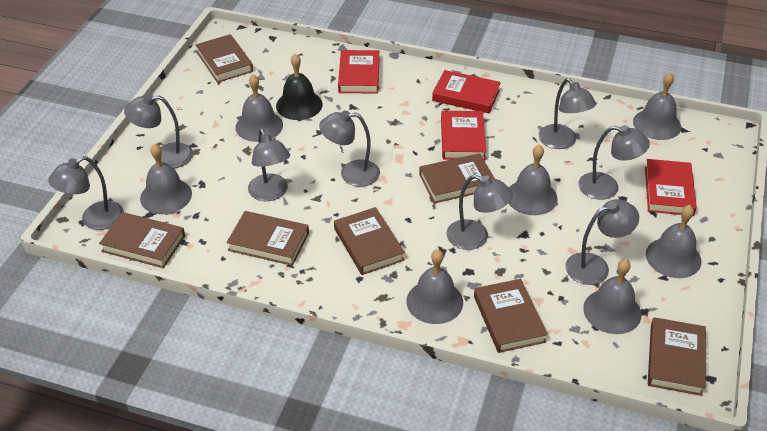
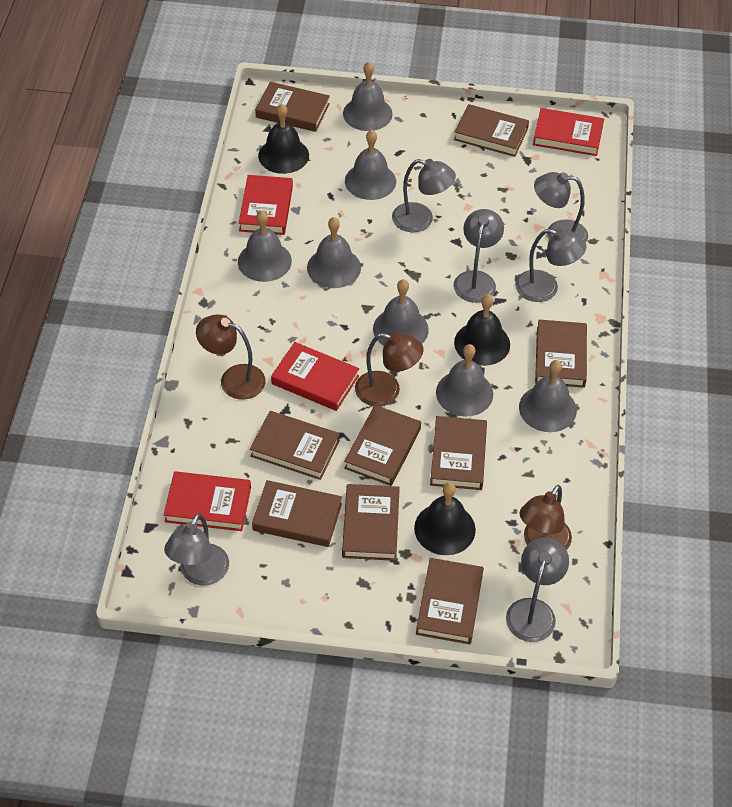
black bell: [276,54,323,120] = 1 -> [258,104,309,174] [414,482,476,555] [454,294,510,366] = 3
brown book: [99,212,185,268] [196,34,253,83] [227,211,309,266] [334,207,405,275] [419,153,495,203] [474,279,548,353] [648,317,706,396] = 7 -> [250,411,340,480] [252,480,342,547] [255,82,330,132] [342,484,400,561] [344,405,421,486] [416,558,484,644] [430,416,487,490] [454,104,529,157] [535,320,587,388] = 9
brown lamp: none = 0 -> [196,314,265,400] [355,332,424,406] [519,485,572,550] = 3
grey lamp: [48,156,124,230] [124,94,193,168] [248,129,290,201] [319,111,380,187] [447,175,513,250] [539,78,596,149] [565,199,639,285] [578,125,650,200] = 8 -> [164,513,229,586] [392,159,456,232] [454,209,504,303] [506,538,569,642] [515,229,586,302] [534,172,588,243] = 6

